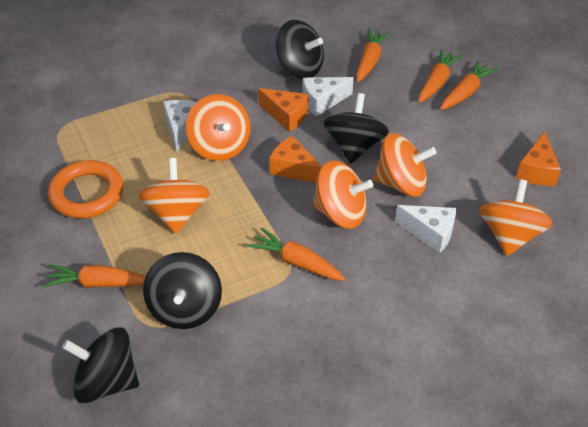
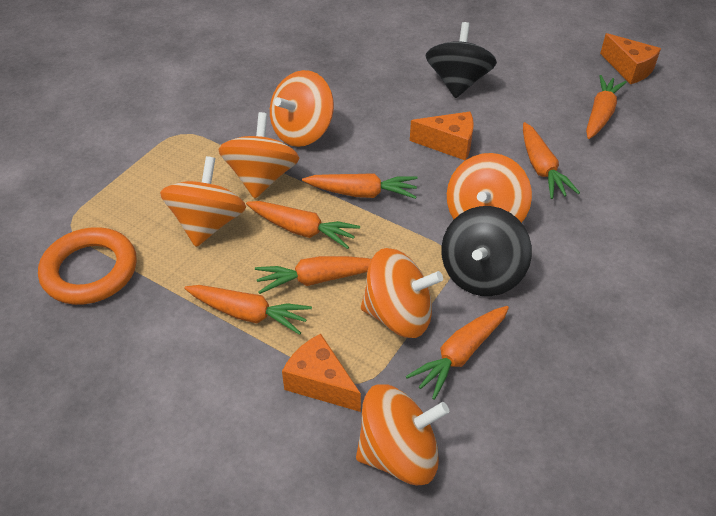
black spinning top: [62,327,139,403] [143,252,222,329] [276,20,324,79] [323,93,389,164] = 4 -> [426,22,497,98] [441,206,532,296] = 2
orange carrot: [43,264,146,288] [248,228,346,281] [356,29,390,82] [418,49,462,103] [440,60,498,110] = 5 -> [184,285,312,335] [246,201,360,249] [255,256,371,294] [302,173,418,199] [406,306,509,400] [523,122,580,199] [586,75,627,139] = 7
orange spinning top: [138,158,210,234] [186,94,250,161] [312,161,373,229] [374,133,436,197] [479,179,553,256] = 5 -> [160,156,246,247] [218,112,299,198] [270,70,334,147] [356,384,449,485] [361,248,443,338] [447,153,532,223] = 6
white cheese: [163,100,196,152] [303,77,354,117] [395,205,456,253] = 3 -> none = 0

